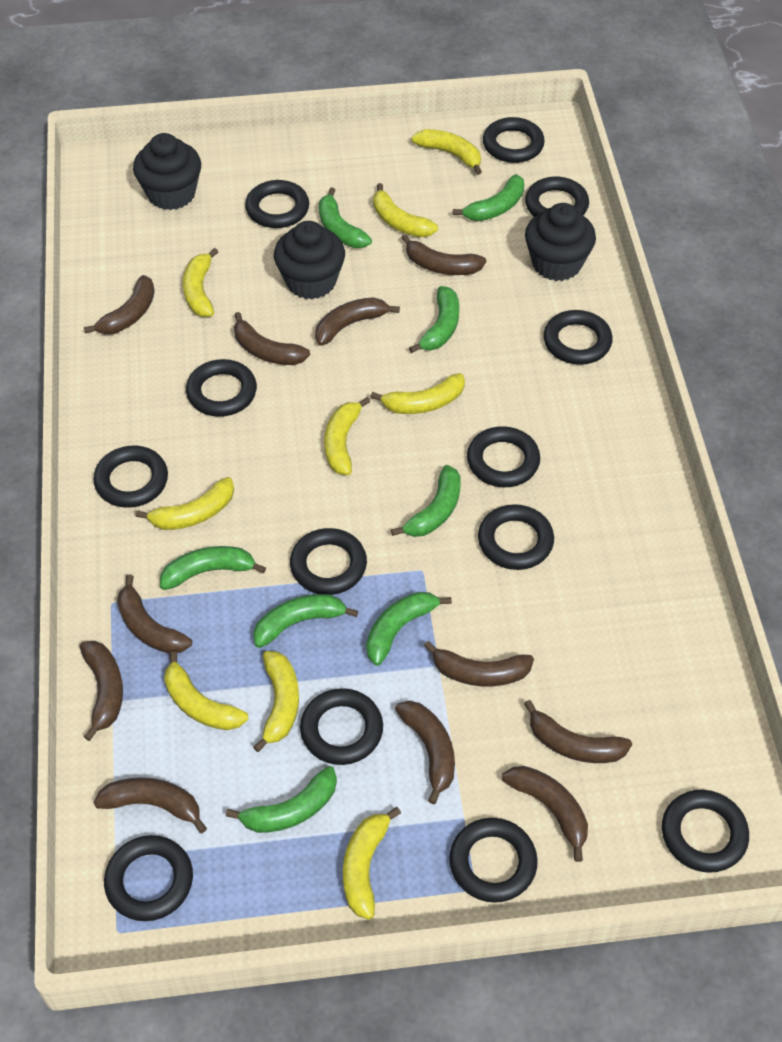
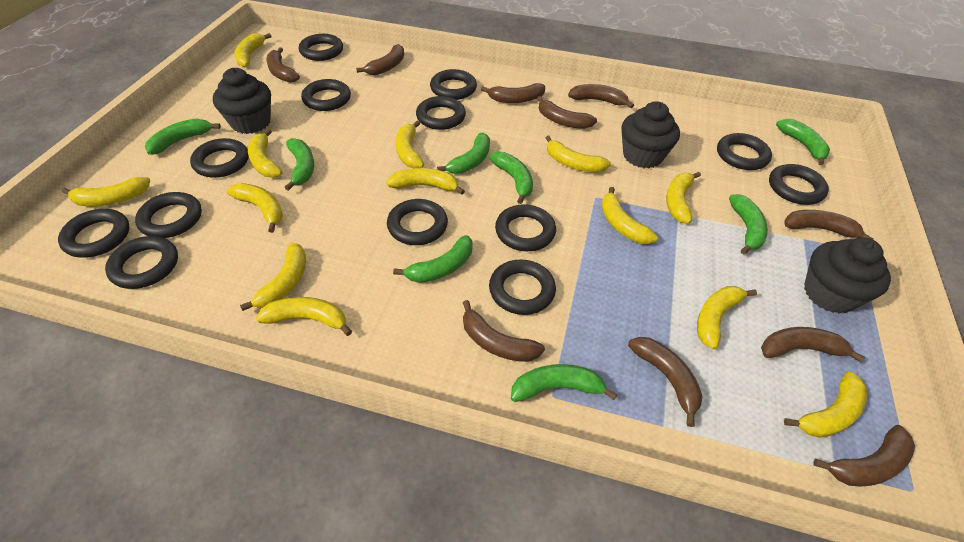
brown banana: [80,641,123,741] [84,275,155,334] [93,777,207,833] [117,575,192,653] [234,312,310,365] [315,297,400,346] [395,701,455,804] [402,234,486,275] [424,641,534,686] [502,766,588,862] [524,700,632,763] = 11 -> [266,47,300,83] [356,44,404,75] [463,300,545,362] [481,83,545,103] [537,96,597,129] [568,84,634,108] [628,337,703,427] [761,327,865,362] [784,210,874,240] [813,425,915,486] = 10
yellow banana: [136,477,234,530] [164,651,248,730] [183,248,218,317] [253,651,299,752] [324,397,370,475] [343,807,401,920] [371,373,465,414] [373,183,438,237] [411,129,482,175] = 9 -> [62,177,150,207] [227,183,283,233] [234,33,271,67] [240,243,306,311] [248,129,282,178] [256,297,352,336] [386,168,465,195] [395,120,424,168] [546,135,611,172] [601,187,658,244] [666,172,701,224] [697,286,757,350] [784,371,867,438] = 13

